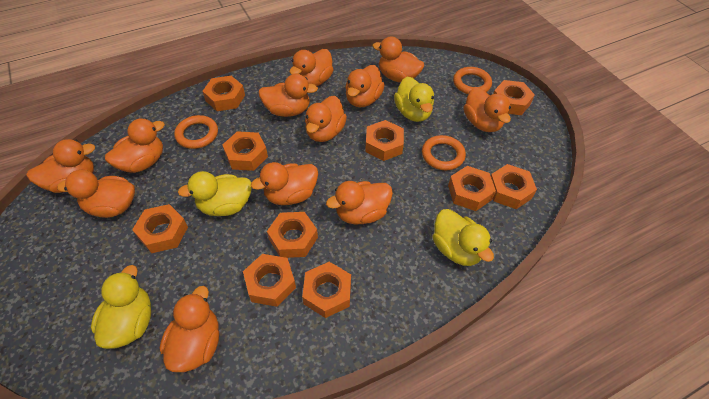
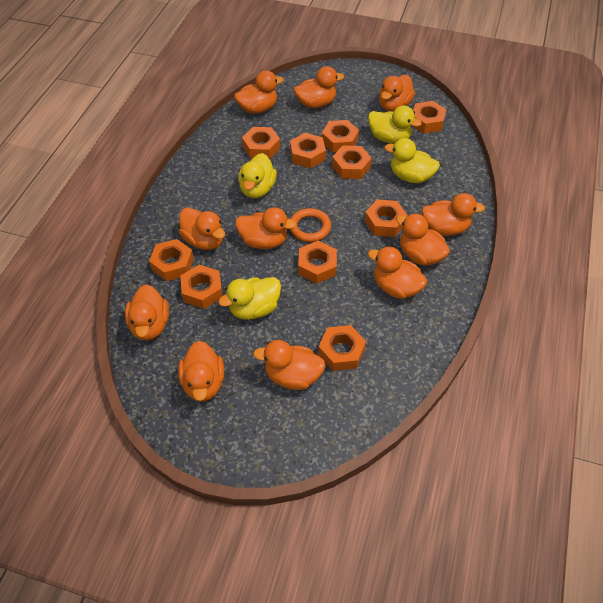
orange duck: [27,139,95,193] [57,170,135,218] [105,118,165,173] [160,286,219,372] [251,162,318,205] [259,74,318,117] [289,49,334,86] [305,96,347,142] [326,181,393,225] [345,65,385,108] [372,37,424,83] [464,87,511,132] = 12 -> [125,284,169,341] [178,341,224,402] [179,207,225,250] [234,70,284,114] [235,207,296,249] [253,340,326,390] [294,66,344,108] [368,246,427,299] [379,75,415,112] [396,213,450,266] [422,193,485,236] = 11
orange ring: [174,115,218,149] [422,135,466,170] [453,67,492,94] = 3 -> [290,208,331,242] = 1

